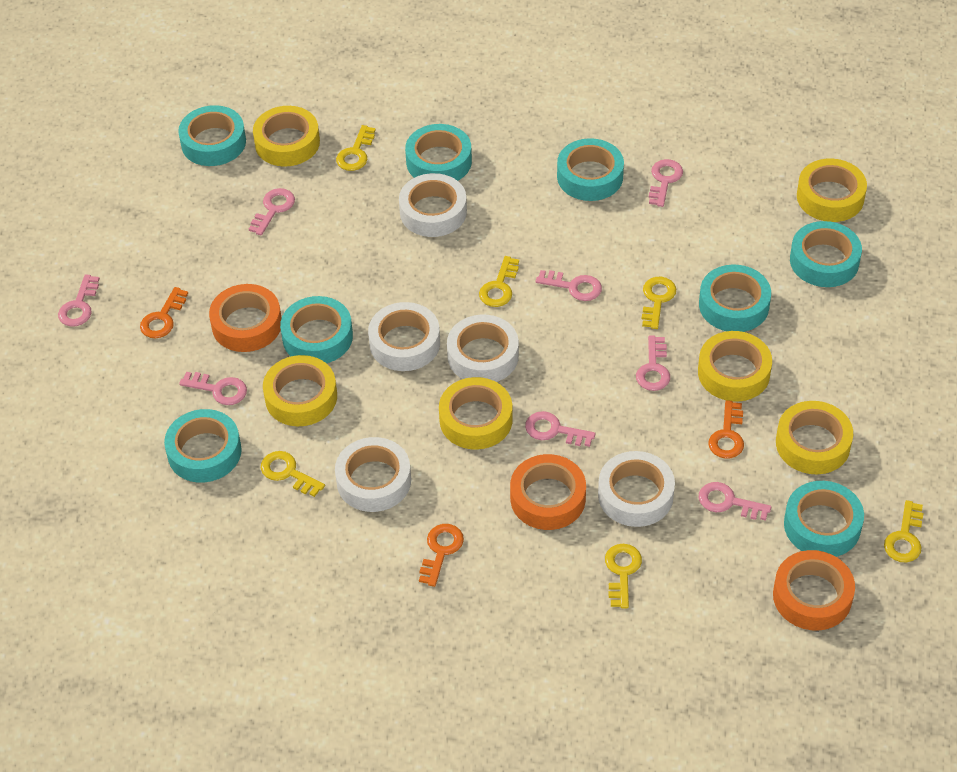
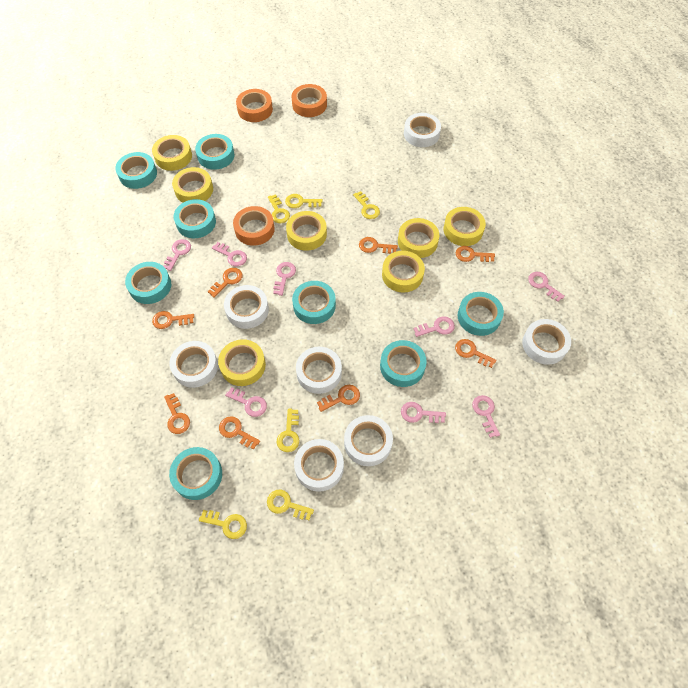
orange key: [140,287,188,338] [419,524,464,587] [708,400,744,459] = 3 -> [152,311,194,329] [164,393,190,434] [208,268,243,298] [219,416,260,450] [317,385,360,412] [359,237,398,254] [455,339,497,368] [456,246,495,262] = 8
white tape: [335,437,411,512] [368,302,440,371] [399,173,467,237] [447,315,519,382] [598,451,675,527] = 5 -> [170,341,218,388] [224,285,269,329] [294,439,344,492] [296,347,342,394] [344,415,393,466] [404,113,441,147] [522,319,571,365] = 7
yellow tape: [253,106,320,166] [263,355,337,426] [439,377,513,450] [698,331,772,402] [776,401,853,474] [797,159,867,222] = 6 -> [152,135,192,171] [172,167,213,203] [218,339,266,386] [286,211,327,251] [382,251,425,293] [398,218,440,258] [443,207,486,246] = 7

